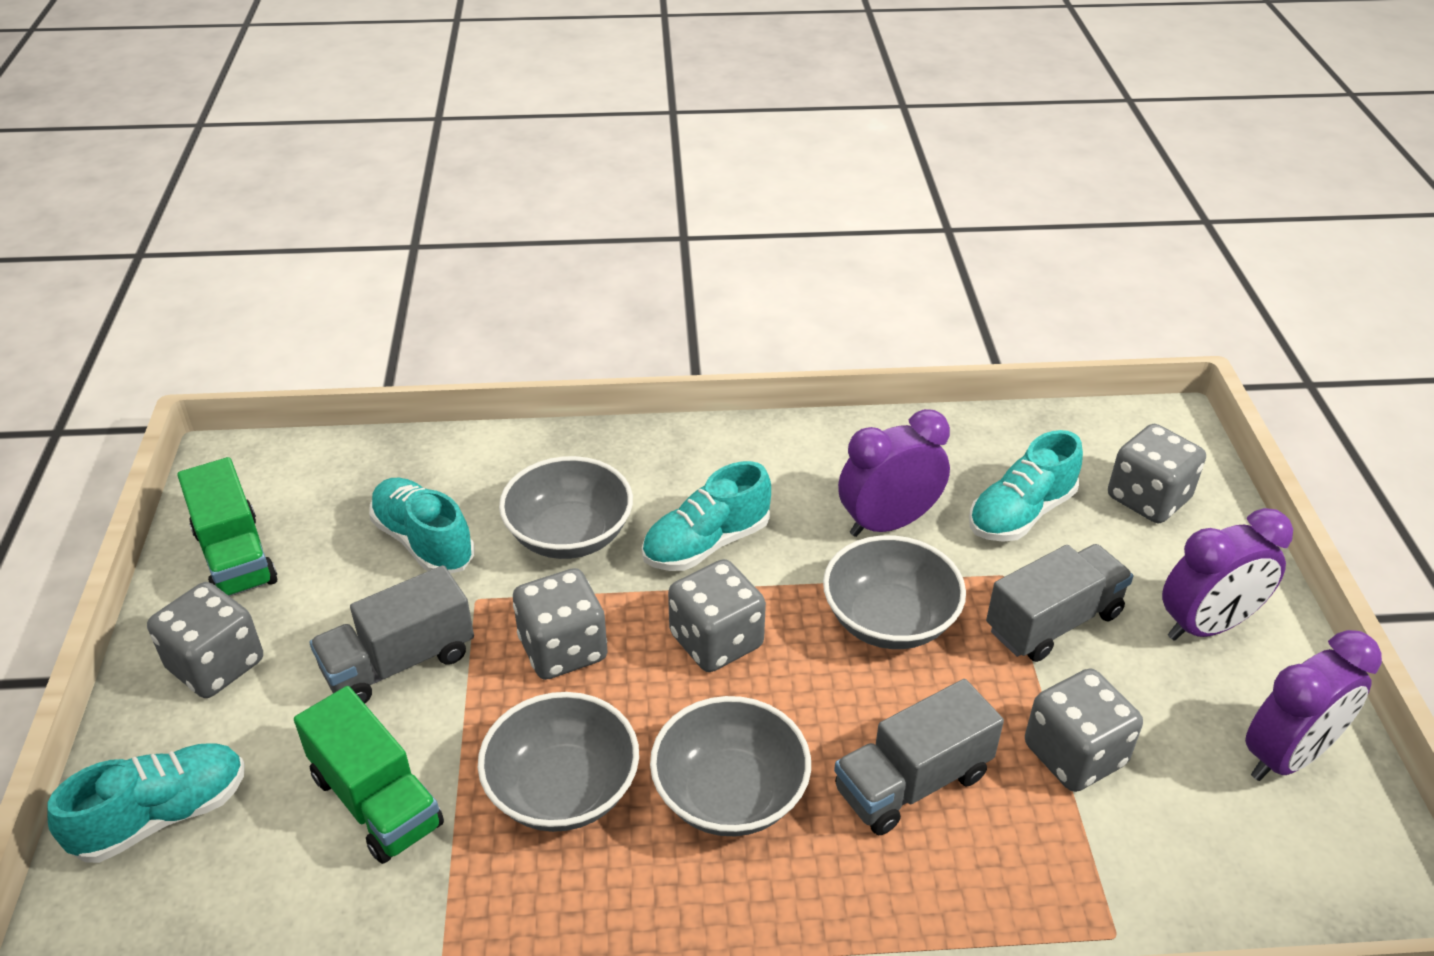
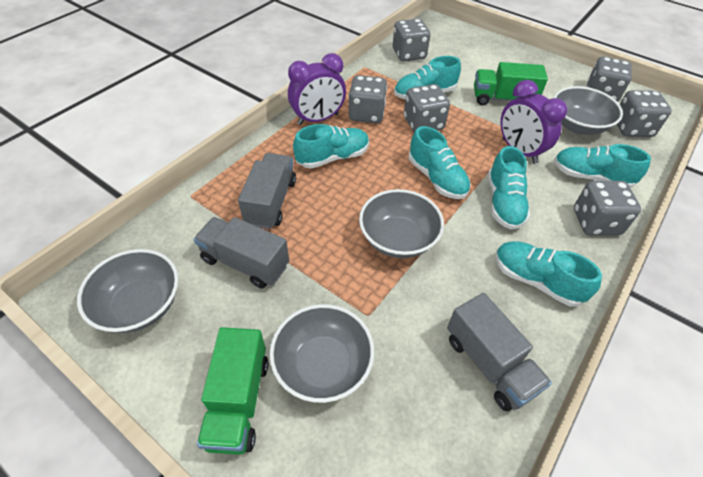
grey dice: [147,582,263,698] [513,568,608,680] [668,559,766,672] [1025,668,1143,792] [1108,424,1206,523] = 5 -> [348,75,387,123] [393,19,430,61] [404,84,450,132] [574,181,641,235] [587,57,632,102] [617,90,672,137] = 6
purple clock: [838,409,950,537] [1162,508,1293,641] [1245,630,1382,781] = 3 -> [288,53,346,125] [500,80,567,164] = 2
turquoise shoe: [47,743,245,863] [369,478,475,574] [642,461,771,571] [969,430,1083,542] = 4 -> [293,124,369,168] [394,56,461,100] [409,126,471,199] [488,146,530,230] [495,241,602,306] [554,144,651,188] = 6

